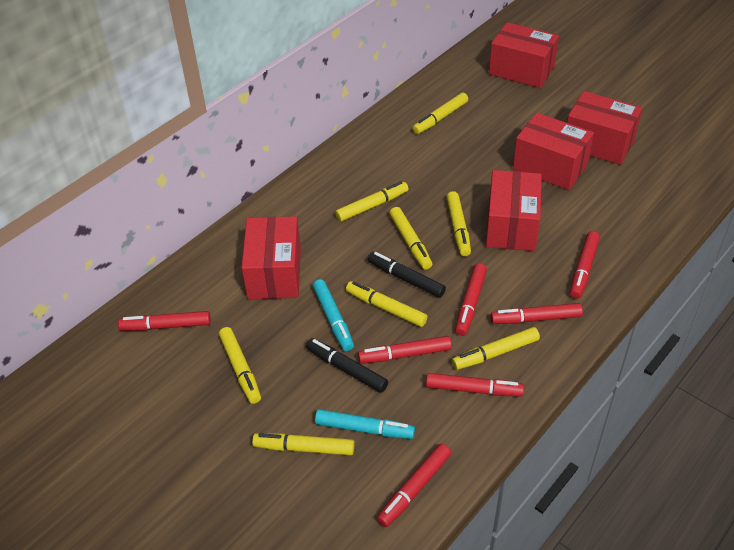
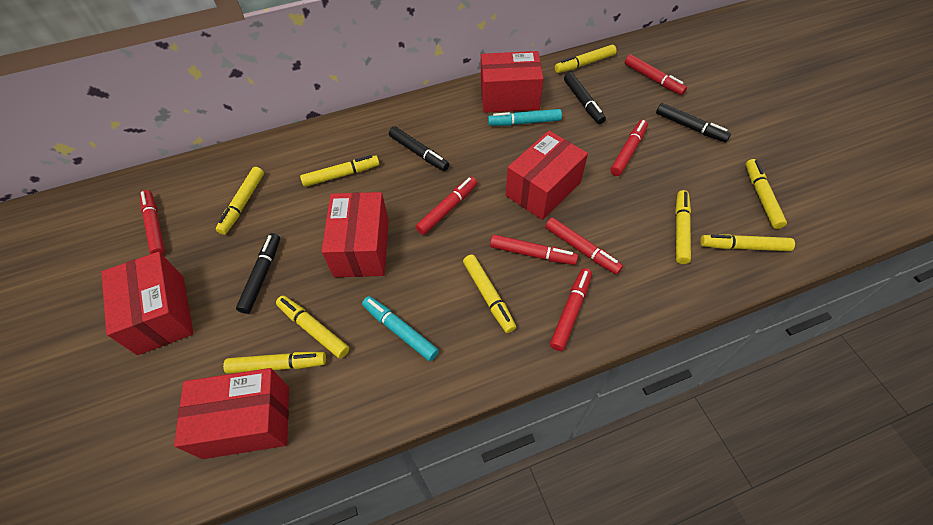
black marker: [306,338,388,393] [368,252,446,298] = 2 -> [236,233,280,314] [389,126,449,171] [564,72,606,124] [656,103,731,142] = 4
yellow marker: [219,327,261,404] [252,433,354,455] [335,181,408,222] [346,281,428,327] [389,207,432,270] [413,93,468,134] [446,191,471,256] [452,327,540,370] = 8 -> [216,167,264,235] [223,352,326,374] [276,296,349,359] [300,155,379,187] [463,255,516,333] [555,45,617,73] [675,190,691,264] [700,234,795,251] [746,159,787,229] = 9

